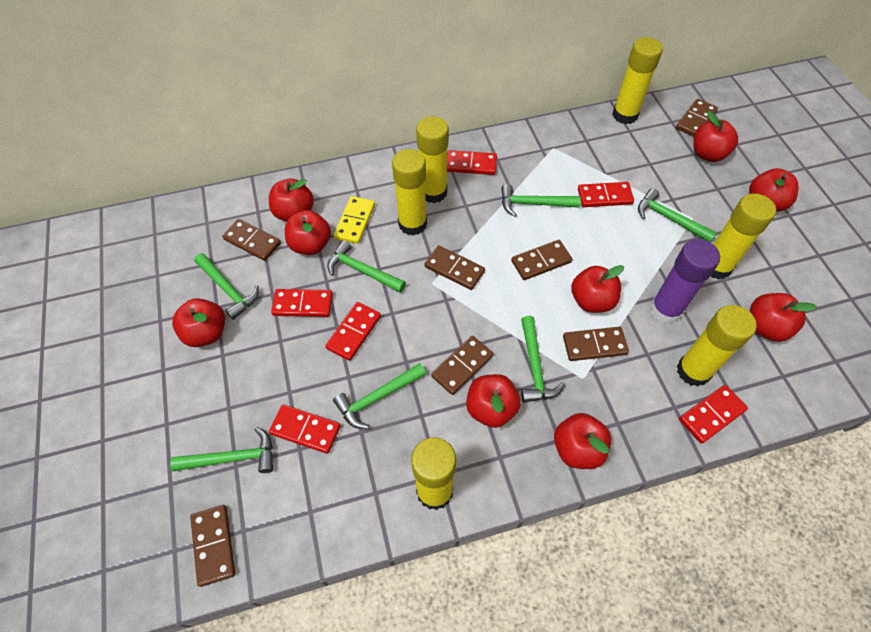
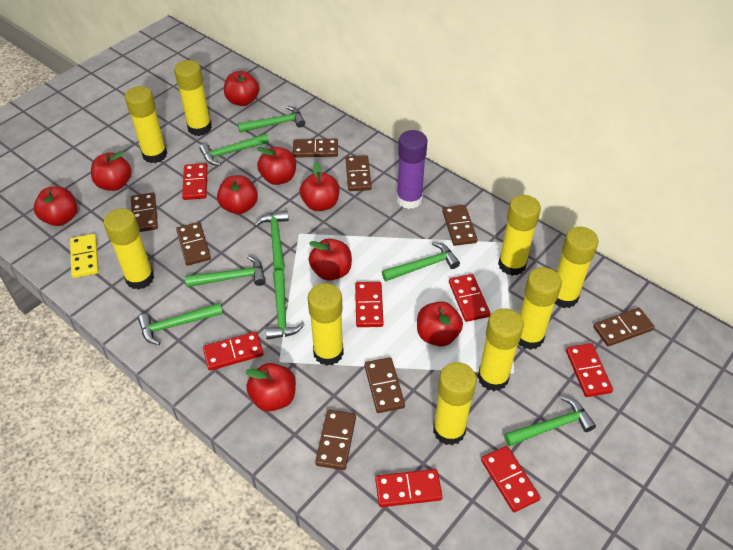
brown domino: [190,505,235,587] [222,219,281,261] [424,245,485,290] [431,336,494,395] [511,240,572,280] [563,327,629,361] [676,99,718,137] = 7 -> [131,192,158,232] [176,222,211,266] [293,139,338,158] [315,410,356,470] [345,155,372,191] [364,357,405,413] [442,205,477,246] [593,308,655,346] = 8
green hammer: [170,427,273,473] [194,253,259,320] [327,240,406,293] [333,363,426,429] [501,184,581,217] [521,316,565,403] [638,188,717,242] = 7 -> [138,303,223,345] [185,256,266,287] [199,134,269,166] [238,106,305,133] [254,211,289,271] [266,270,305,340] [382,242,460,281] [504,396,596,446] = 8
red domino: [269,404,341,454] [271,289,333,317] [325,302,381,361] [447,150,497,175] [578,182,634,207] [679,385,748,444] = 6 -> [182,163,208,200] [203,332,264,371] [355,282,383,327] [375,469,443,507] [449,274,490,322] [481,446,540,512] [566,343,613,397] = 7
yellow glue stick: [392,149,427,236] [411,437,456,510] [416,116,449,203] [612,37,663,124] [677,305,756,387] [711,193,776,280] = 6 -> [104,208,154,290] [125,86,167,163] [174,60,212,136] [308,283,344,366] [433,362,477,445] [478,308,524,391] [498,195,541,276] [518,267,562,350] [555,227,599,308] = 9

